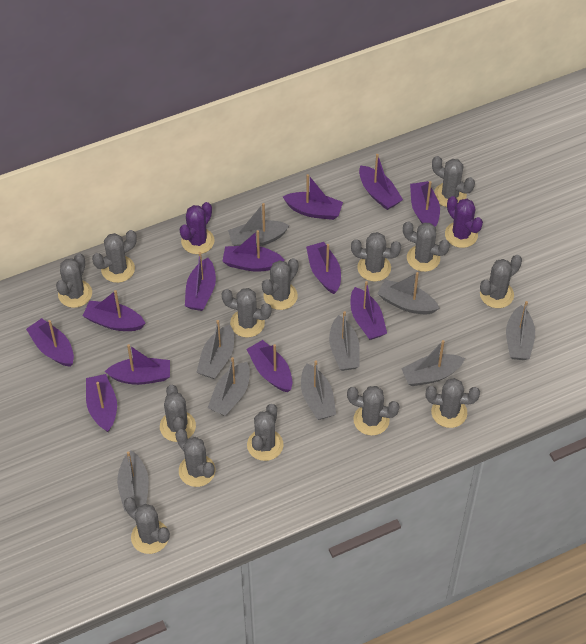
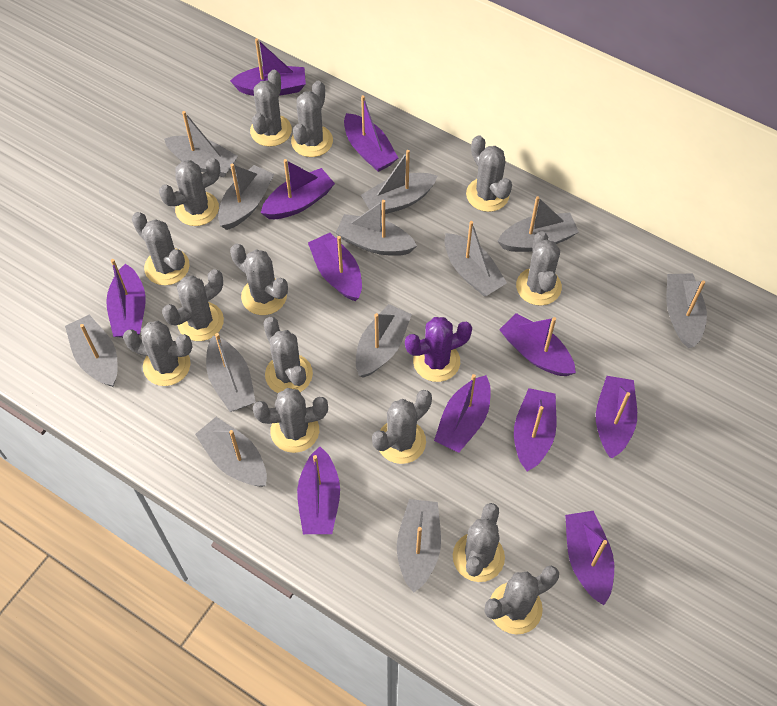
grey boat: [117,450,149,512] [197,320,234,379] [208,357,250,416] [228,203,290,246] [301,360,336,420] [329,311,360,371] [377,272,439,314] [401,340,465,386] [506,301,535,360] = 9 -> [65,314,118,387] [164,111,238,177] [195,417,267,487] [206,333,256,412] [218,164,274,230] [336,200,417,256] [356,304,412,378] [361,150,437,215] [397,499,441,592] [444,221,507,297] [497,196,579,252] [666,273,707,348] = 12
purple boat: [26,318,74,367] [83,290,146,331] [86,374,117,432] [105,344,170,385] [185,252,216,311] [222,230,285,272] [246,340,293,392] [283,174,343,220] [306,242,341,294] [351,281,387,340] [359,154,403,210] [410,181,440,226] = 12 -> [106,259,146,338] [230,38,306,96] [261,159,335,219] [297,447,340,534] [308,233,362,301] [344,95,398,172] [434,374,491,453] [499,313,576,376] [514,388,556,471] [565,511,614,605] [596,376,637,458] = 11
purple cactus: [180,202,215,254] [445,196,483,248] = 2 -> [405,317,472,382] = 1

